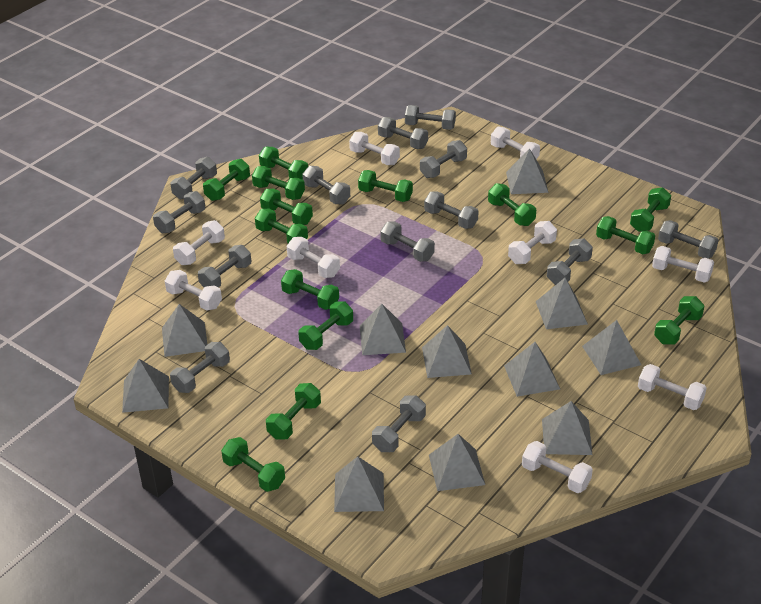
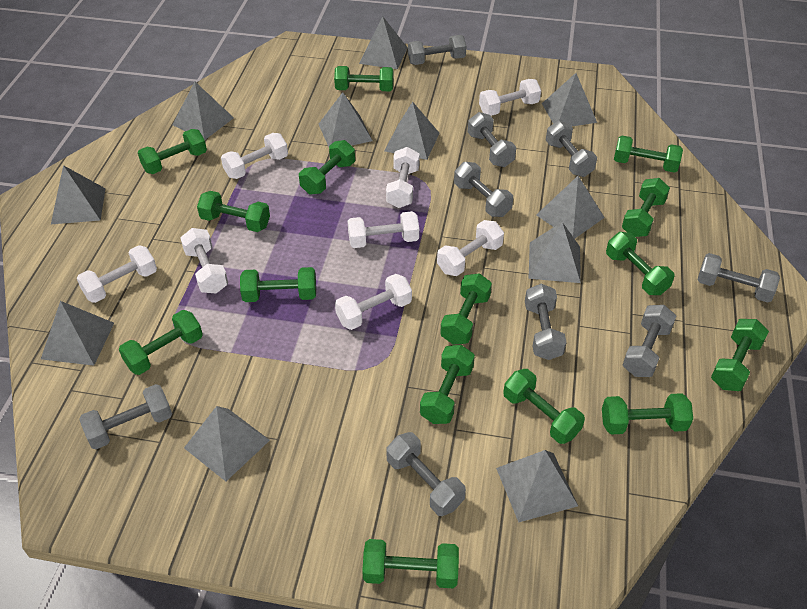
green dumbbell: [203,159,250,201] [221,437,285,492] [252,166,305,200] [255,209,308,243] [259,146,308,179] [260,189,313,225] [266,383,321,440] [281,269,339,310] [298,301,353,350] [358,170,413,202] [488,183,536,226] [596,216,655,254] [630,187,671,232] [654,296,704,345] = 14 -> [119,310,203,375] [138,129,207,174] [197,191,270,232] [240,267,316,302] [299,140,355,194] [334,66,394,91] [362,539,459,588] [420,345,475,424] [440,273,492,345] [503,369,585,444] [602,393,693,435] [606,232,675,295] [614,136,683,173] [622,178,670,237] [711,319,769,391] = 15
grey dumbbell: [153,191,205,233] [170,342,230,393] [171,157,217,199] [198,245,251,288] [302,166,350,205] [372,395,426,452] [378,117,428,149] [380,222,435,262] [405,105,456,130] [420,140,467,178] [424,191,479,229] [547,238,593,285] [658,220,718,258] = 13 -> [79,384,172,449] [386,432,466,516] [408,35,467,65] [454,162,513,217] [468,112,516,167] [525,284,567,360] [546,121,597,177] [623,305,676,377] [698,253,780,303] = 9
white dumbbell: [165,270,222,311] [173,220,225,265] [287,237,340,278] [349,132,400,165] [491,127,540,159] [508,221,557,264] [522,441,593,493] [638,364,707,410] [652,246,714,283] = 9 -> [77,245,157,303] [180,228,228,293] [221,133,288,179] [335,274,412,330] [348,211,419,248] [386,147,420,208] [437,220,504,276] [479,79,541,116] = 8

